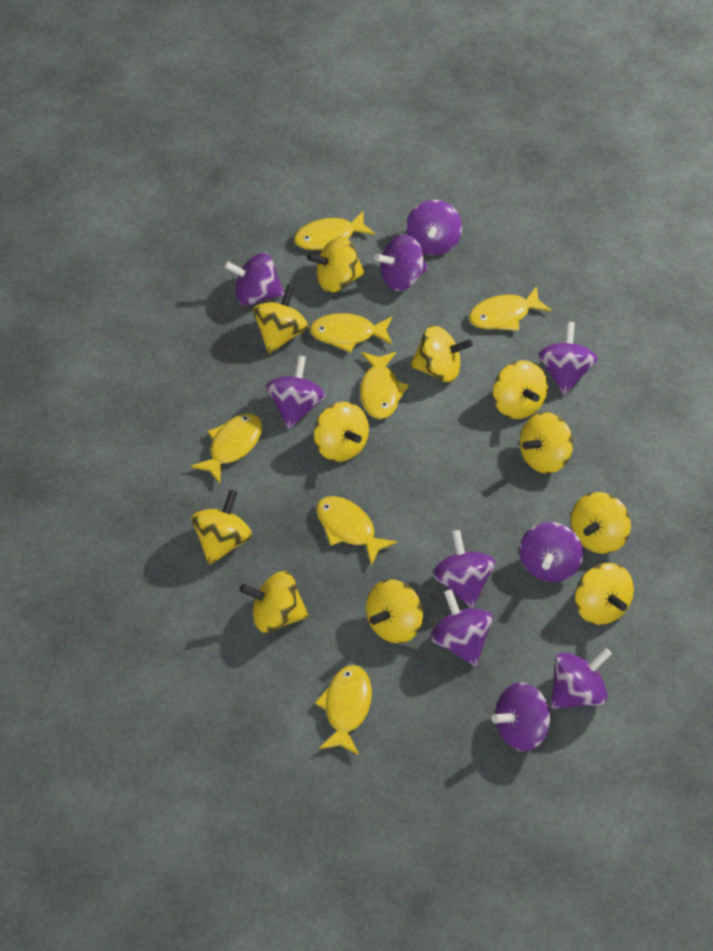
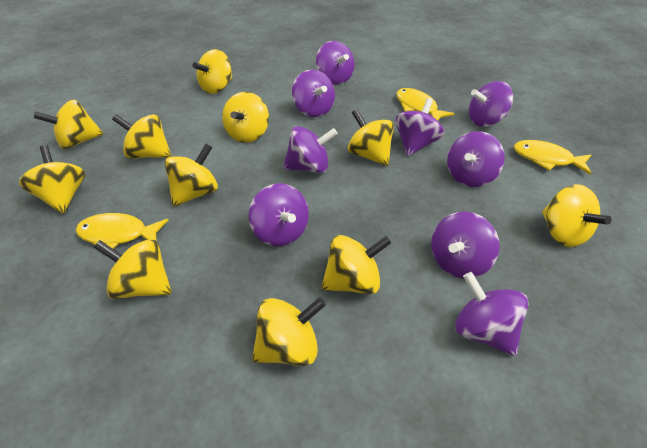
purple spinning top: [224,253,285,306] [266,355,325,429] [374,234,428,291] [406,200,462,255] [430,589,493,666] [432,530,496,608] [492,682,552,751] [519,522,584,582] [538,322,598,395] [551,648,612,709] = 10 -> [249,184,309,246] [283,126,338,173] [292,70,335,117] [316,41,354,85] [395,98,444,156] [431,212,500,279] [447,131,505,187] [455,272,529,356] [469,81,513,127] = 9
yellow fish: [191,413,263,484] [294,211,375,250] [310,313,392,353] [315,665,372,755] [316,496,397,565] [360,352,409,419] [469,286,552,331] = 7 -> [76,213,169,249] [396,88,454,121] [514,140,591,175] = 3

